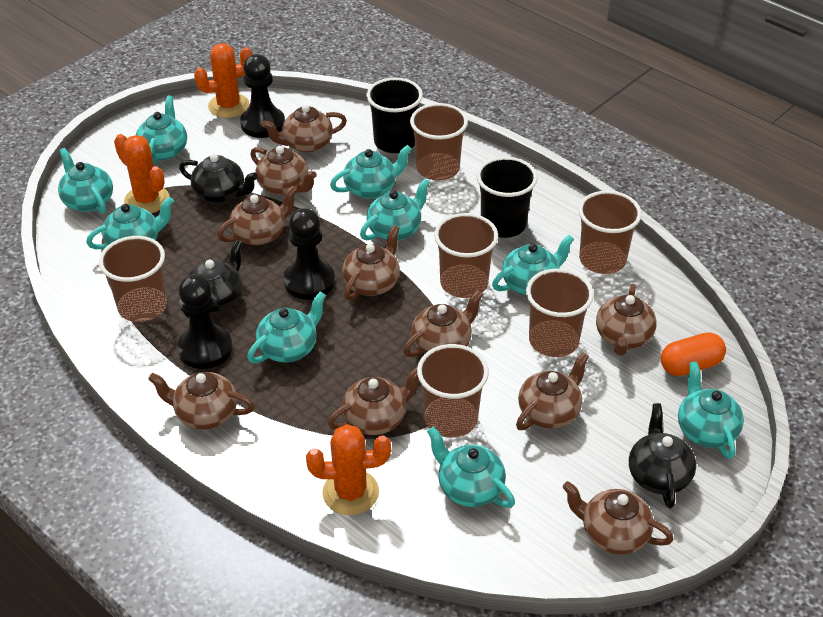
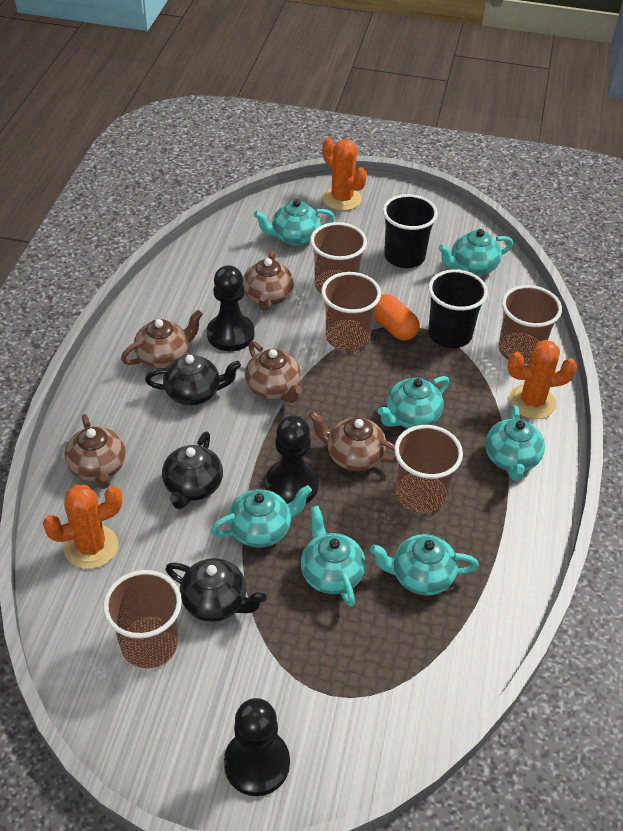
brown cup: [99,236,167,322] [410,103,468,181] [417,344,489,438] [434,213,498,298] [526,269,594,357] [578,190,642,274] = 6 -> [103,570,182,668] [310,222,367,293] [321,272,381,351] [394,425,463,513] [499,285,562,365] = 5
brown teapot: [148,372,254,430] [217,185,298,245] [250,146,317,195] [262,104,347,153] [328,366,419,435] [342,225,400,300] [403,290,483,357] [516,353,589,430] [562,481,674,554] [596,284,657,356] = 10 -> [64,414,126,489] [121,310,203,369] [243,251,294,311] [245,341,302,403] [309,411,398,471] = 5
turquoise teapot: [58,148,113,214] [86,197,174,249] [136,95,187,165] [247,291,326,363] [330,145,412,199] [360,179,430,241] [427,427,515,508] [492,235,574,295] [678,361,744,459] = 9 -> [211,485,312,548] [254,199,335,245] [301,506,366,607] [370,534,479,595] [377,376,449,428] [438,229,513,276] [485,405,545,481] = 7

